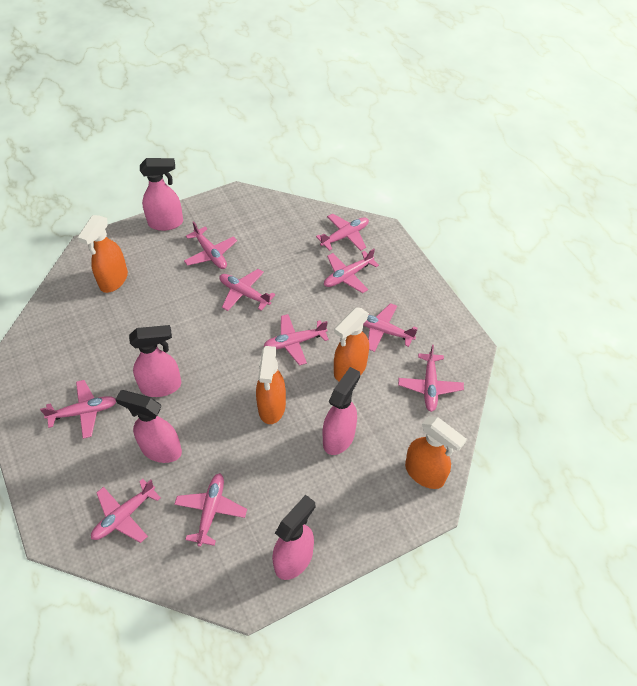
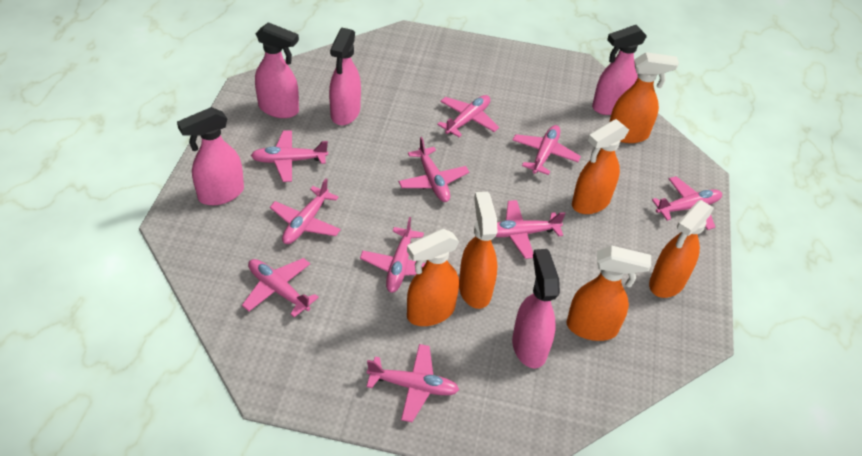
orange spray bottle: [78,215,128,293] [256,346,286,424] [334,308,369,381] [405,416,467,489] = 4 -> [407,229,459,326] [459,192,498,309] [566,245,651,341] [572,119,629,214] [610,52,679,143] [649,200,714,298] = 6

